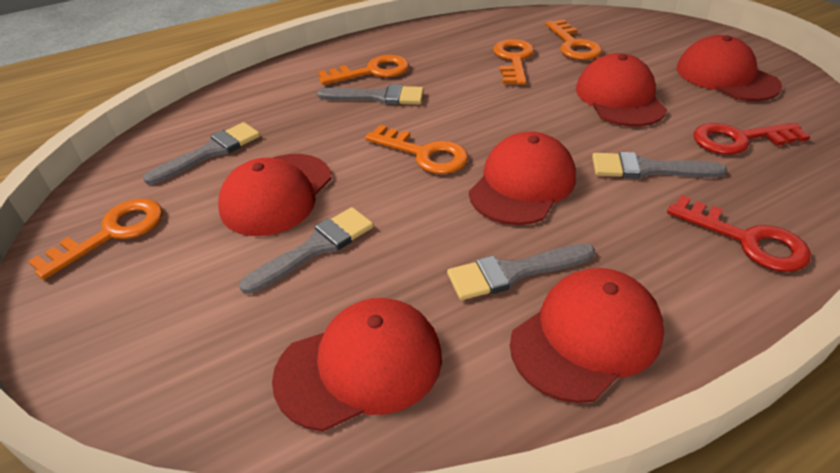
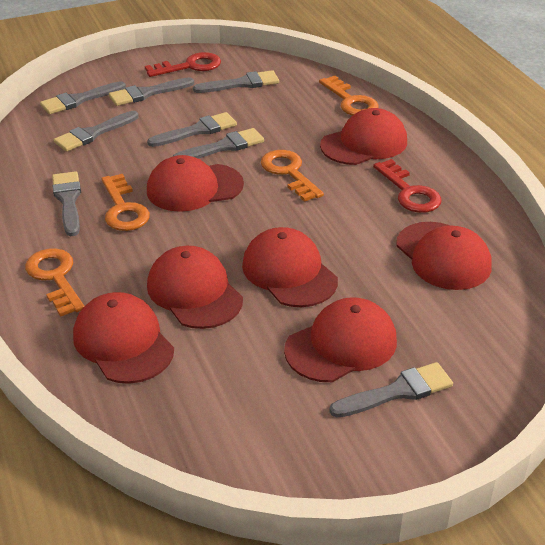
grey brush: [143,122,260,185] [239,207,374,294] [317,84,424,105] [447,244,595,300] [592,152,727,179] = 5 -> [40,81,126,114] [52,171,81,236] [54,111,139,152] [109,77,194,106] [147,112,237,147] [173,128,264,159] [193,70,279,93] [329,362,453,418] = 8
orange key: [28,199,163,280] [318,55,409,85] [365,125,468,174] [493,39,534,85] [545,19,603,60] = 5 -> [25,248,85,317] [101,174,150,231] [261,150,324,202] [319,76,378,116] = 4
red cap: [218,154,332,236] [272,298,442,431] [469,132,576,225] [510,268,664,403] [576,53,667,127] [677,35,782,101] = 6 -> [73,292,174,384] [147,155,244,212] [147,246,243,329] [242,227,338,307] [284,297,397,382] [320,108,407,165] [396,222,492,290] = 7

